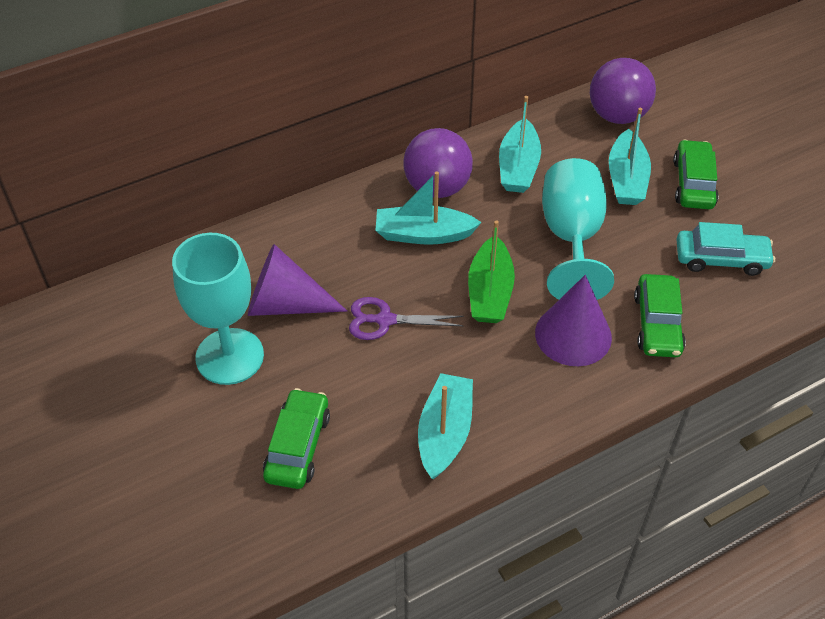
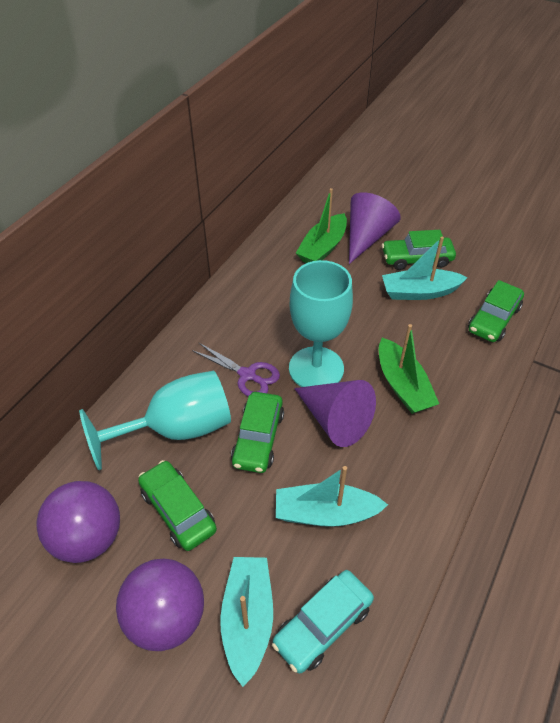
green boat: [468,220,515,323] = 1 -> [296,188,347,263] [379,324,439,414] = 2
green car: [263,388,330,489] [634,274,686,357] [673,140,719,209] = 3 -> [138,460,217,551] [231,392,284,473] [382,230,456,270] [468,280,524,342] = 4
turquoise boat: [375,171,482,245] [418,373,473,479] [499,96,541,193] [609,108,651,205] = 4 -> [220,557,273,687] [276,466,388,527] [382,237,468,300] = 3

